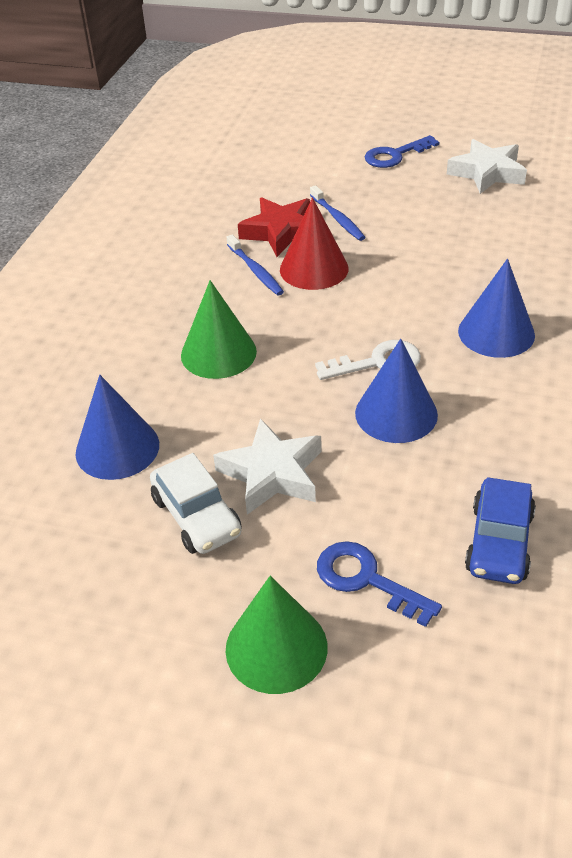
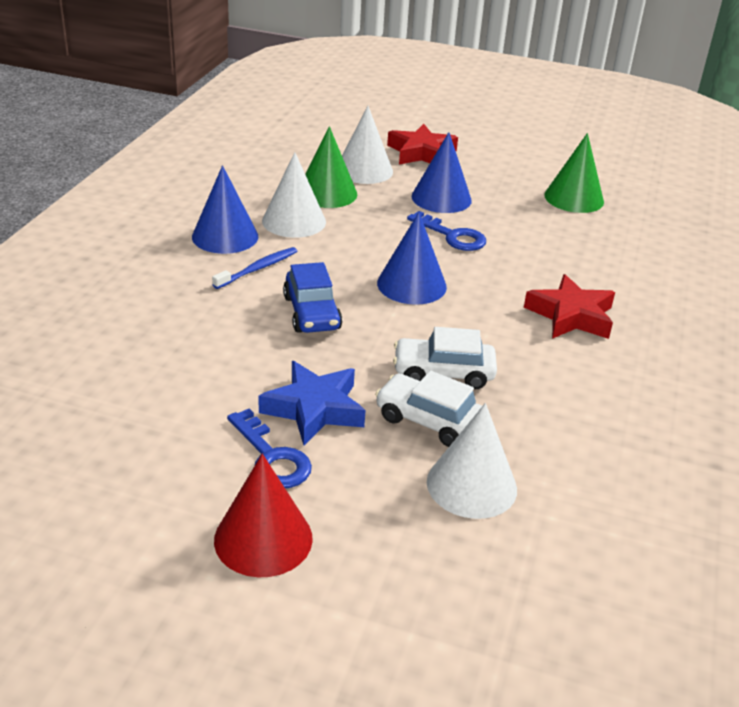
blue star: none = 0 -> [258,361,366,445] = 1
blue toothbrush: [227,234,284,296] [310,185,365,241] = 2 -> [212,247,297,289] = 1
red star: [238,197,310,257] = 1 -> [387,124,458,164] [524,274,615,339] = 2
white car: [150,453,241,554] = 1 -> [375,371,482,447] [393,327,497,389] = 2
white cone: none = 0 -> [262,152,326,238] [342,106,393,184] [427,403,517,519] = 3
white key: [315,340,421,380] = 1 -> none = 0
white star: [213,418,322,515] [447,139,527,194] = 2 -> none = 0

